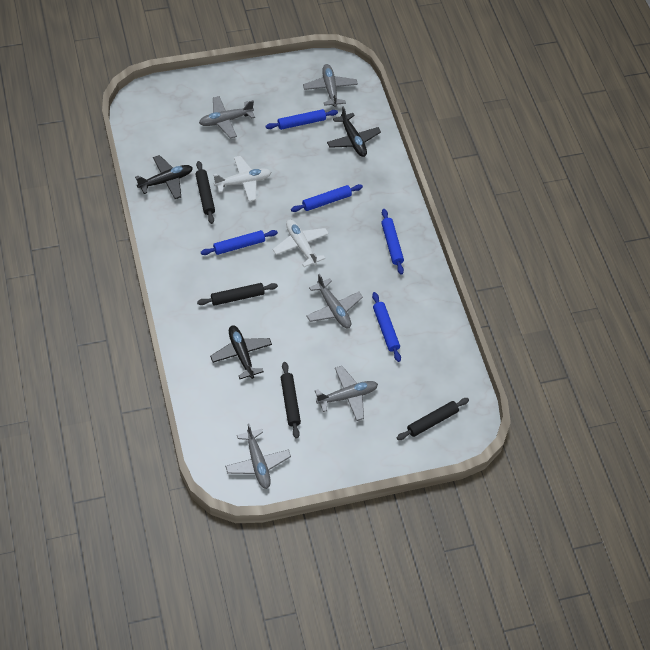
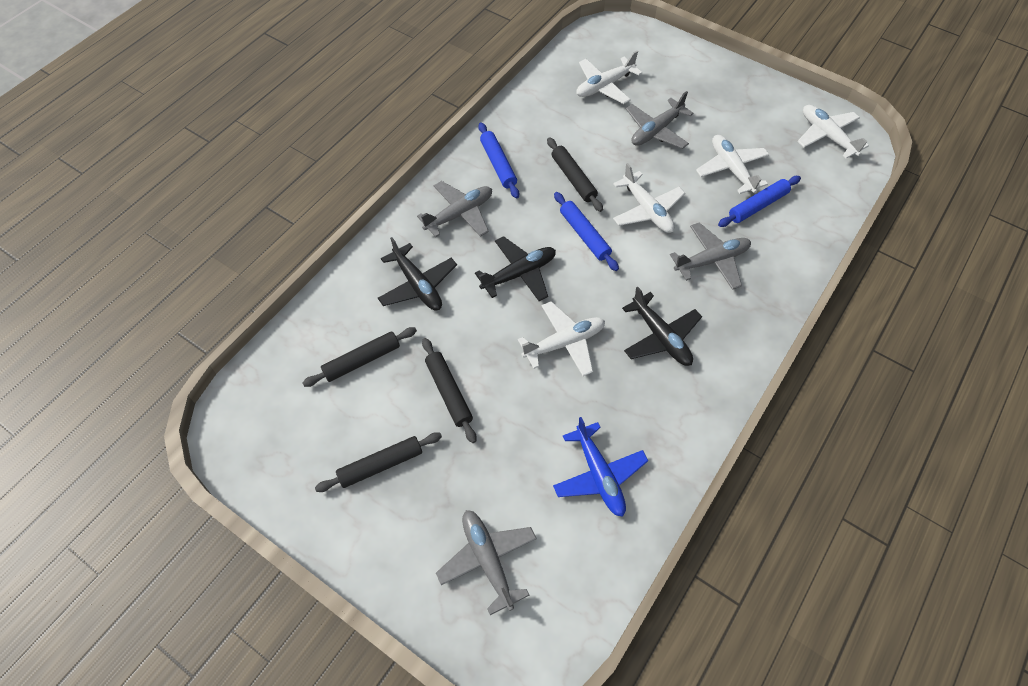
blue plane: none = 0 -> [553,417,648,517] = 1
blue rolling pin: [201,230,278,255] [265,109,338,130] [291,184,363,212] [372,292,401,362] [381,209,404,275] = 5 -> [478,122,519,199] [554,192,619,271] [718,176,801,227] = 3
grey plane: [199,96,255,139] [225,423,291,489] [303,64,358,107] [307,273,363,328] [315,366,378,421] = 5 -> [417,181,492,237] [436,510,537,615] [626,91,694,149] [670,222,751,290] = 4
white plane: [213,156,271,201] [273,220,329,267] = 2 -> [518,301,605,376] [576,51,642,104] [613,163,685,233] [696,135,769,194] [797,105,869,159] = 5

